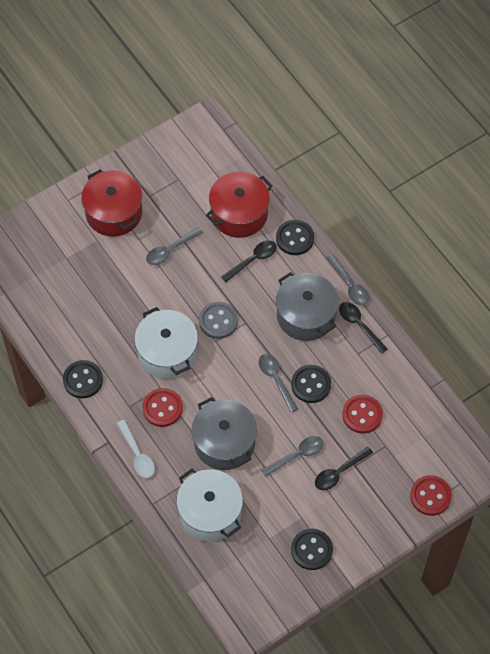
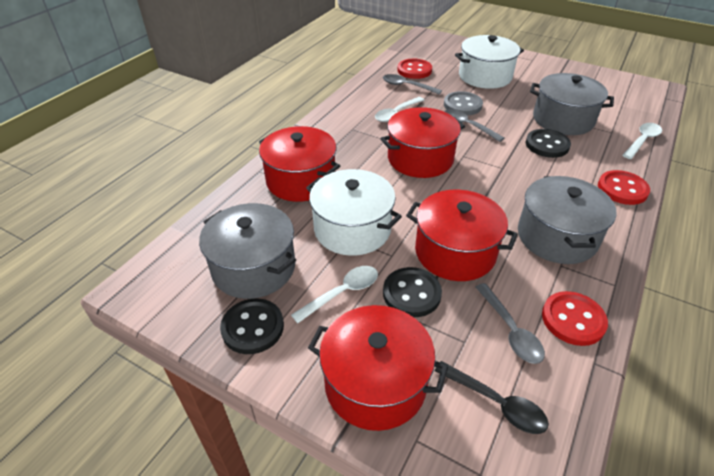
black button: [63,360,103,398] [276,220,314,255] [291,365,331,403] [291,529,333,570] = 4 -> [220,299,284,354] [383,267,442,317] [526,129,571,158] = 3
black spoon: [221,241,277,282] [315,447,373,490] [339,302,388,354] = 3 -> [435,361,549,434] = 1
grey pot: [192,397,257,470] [276,272,339,341] = 2 -> [199,203,296,299] [518,176,617,264] [530,73,614,135] = 3
grey spoon: [146,227,203,265] [259,354,298,412] [261,436,324,477] [327,254,369,305] = 4 -> [383,74,442,95] [444,109,504,142] [476,283,545,364] = 3
red pot: [81,169,142,237] [206,172,273,238] = 2 -> [259,126,340,202] [308,305,448,431] [380,107,465,178] [406,189,518,281] = 4
white spoon: [117,420,155,478] = 1 -> [291,266,378,323] [375,97,424,122] [623,123,662,159] = 3

